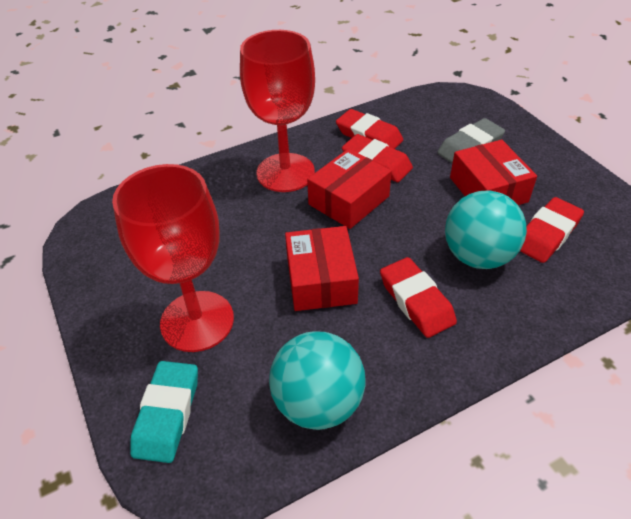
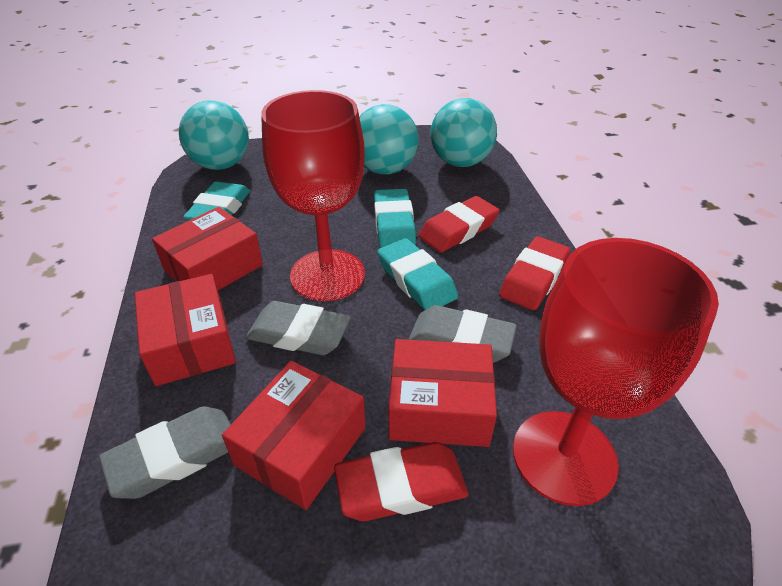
grey eraser: [437,118,505,163] = 1 -> [99,407,231,499] [246,301,351,355] [408,305,517,363] = 3
red box: [285,226,359,311] [307,149,392,229] [450,140,537,205] = 3 -> [135,274,236,386] [152,207,263,290] [222,361,366,510] [388,339,497,447] = 4
red eraser: [336,109,403,149] [342,134,413,182] [380,257,457,338] [520,197,584,263] = 4 -> [334,442,468,521] [418,196,499,253] [499,236,570,310] = 3
turquoise ball: [269,331,366,430] [445,190,527,269] = 2 -> [179,100,249,170] [359,104,419,174] [431,98,497,167] = 3
turquoise eraser: [130,361,198,463] = 1 -> [183,181,250,221] [374,189,416,248] [377,238,458,310] = 3

